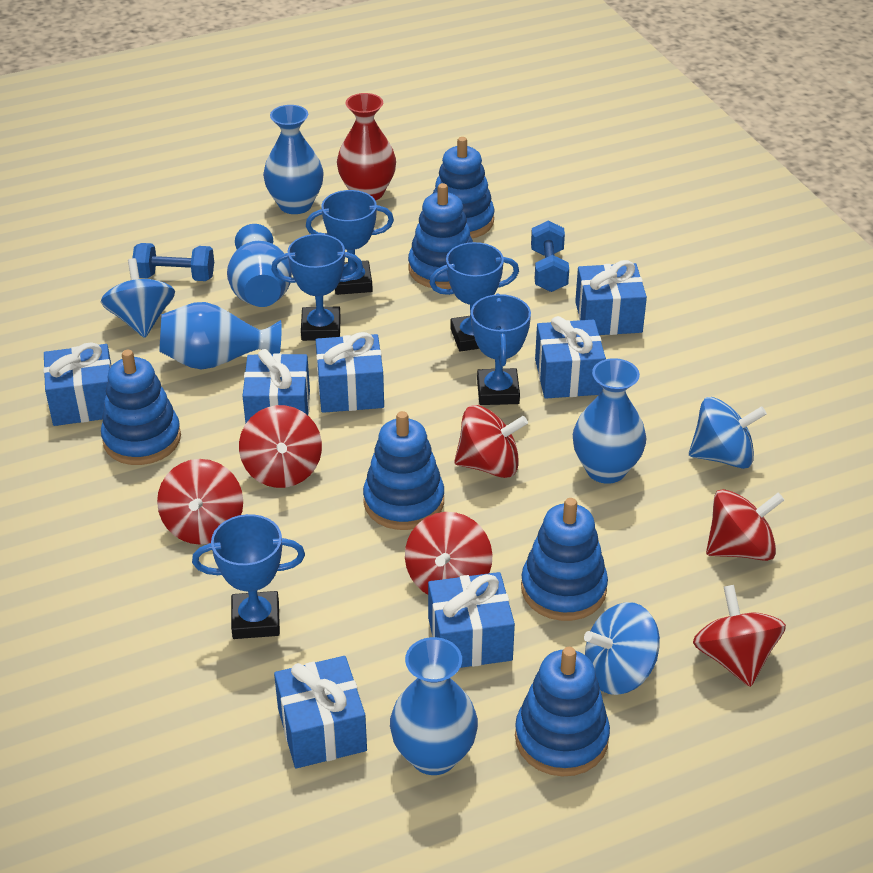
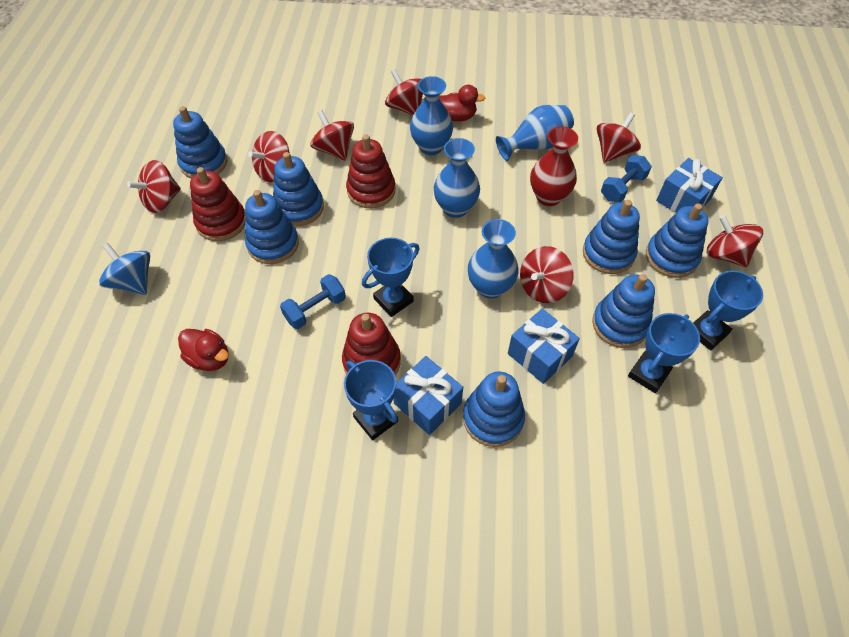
blue gift: [43,342,112,426] [243,349,310,423] [274,656,367,768] [316,332,384,413] [428,572,515,668] [535,316,606,399] [575,260,647,335] = 7 -> [393,356,463,435] [508,308,580,384] [656,158,723,213] = 3
blue spinning top: [101,258,175,338] [584,602,660,695] [689,397,767,469] = 3 -> [99,243,150,295] = 1
blue stacking toy: [101,350,181,465] [363,411,444,530] [408,183,473,289] [433,137,495,238] [515,647,610,777] [521,498,608,621] = 6 -> [173,106,227,179] [245,190,299,264] [273,152,324,226] [463,372,525,447] [583,200,640,274] [592,274,655,348] [646,203,709,278] = 7
blue trophy: [192,514,305,639] [271,234,363,341] [306,190,394,295] [429,242,519,352] [471,294,531,405] = 5 -> [344,360,398,440] [362,238,419,317] [628,313,700,393] [693,271,763,350] = 4
blue vase: [159,302,282,370] [227,224,292,307] [263,105,324,214] [390,637,478,775] [573,358,646,484] = 5 -> [410,76,453,155] [434,138,480,218] [468,219,519,299] [496,105,574,161] = 4
red duck: none = 0 -> [178,329,229,371] [439,85,485,121] = 2
red spinning top: [157,459,243,545] [239,405,322,488] [405,512,492,594] [454,405,528,478] [693,585,786,687] [706,489,784,561] = 6 -> [127,160,181,213] [248,131,290,182] [310,110,354,161] [385,69,423,115] [520,246,574,303] [597,113,641,163] [707,215,763,267] = 7
red stacking toy: none = 0 -> [190,167,245,241] [342,313,401,375] [346,135,395,208] = 3

